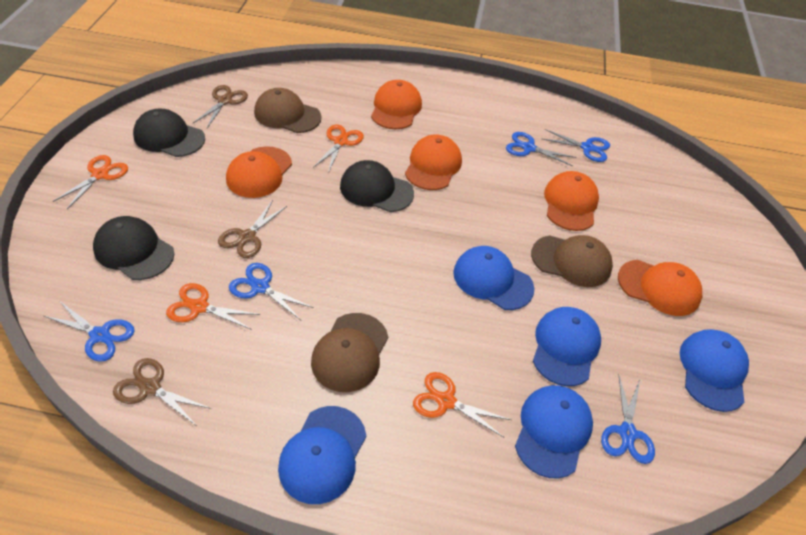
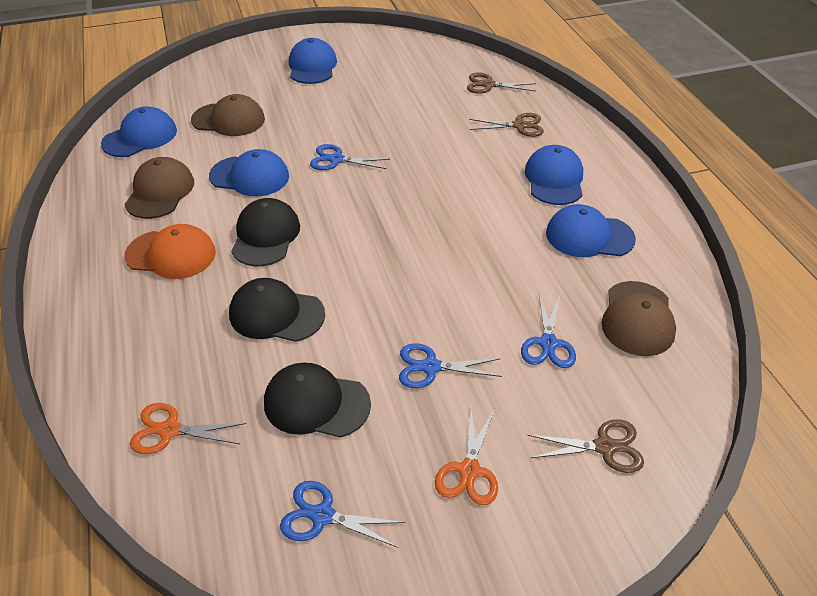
blue scissors: [44,302,135,362] [229,263,314,320] [506,132,576,166] [541,129,610,162] [601,376,655,464] = 5 -> [280,481,406,548] [310,144,390,170] [399,343,502,388] [521,294,576,368] = 4
orange cap: [226,146,292,198] [371,80,422,129] [405,135,462,190] [544,171,599,231] [618,260,702,316] = 5 -> [125,224,216,279] = 1
orange scissors: [53,155,128,209] [166,283,260,330] [313,125,364,173] [413,372,511,438] = 4 -> [130,403,246,454] [435,406,498,506] = 2

